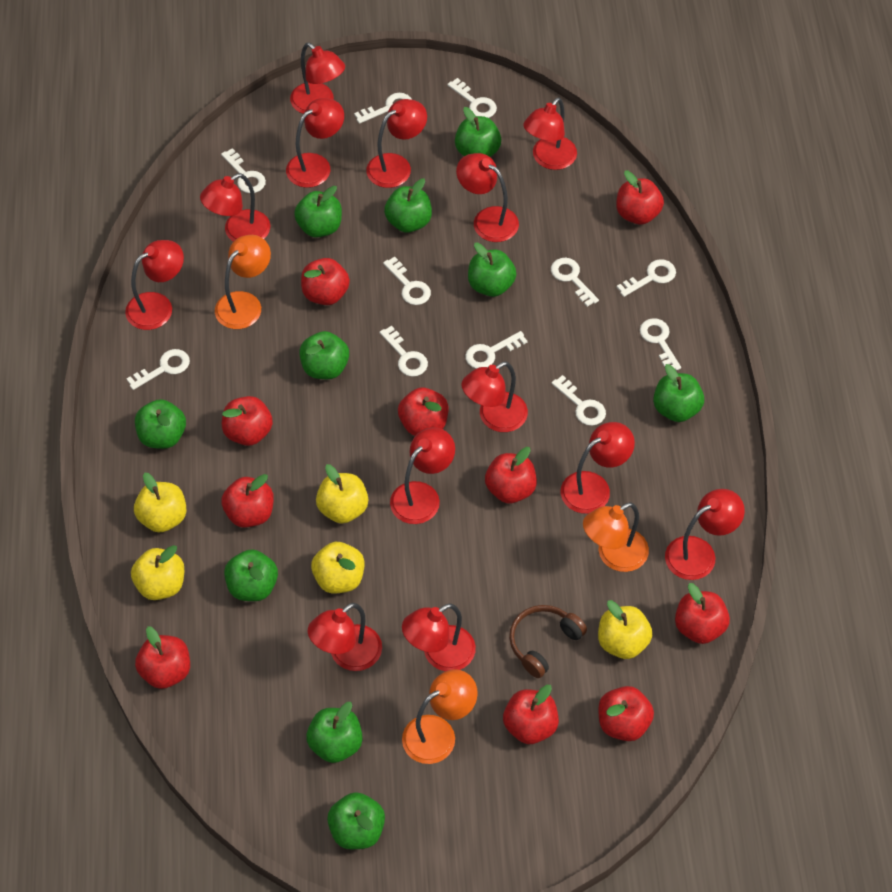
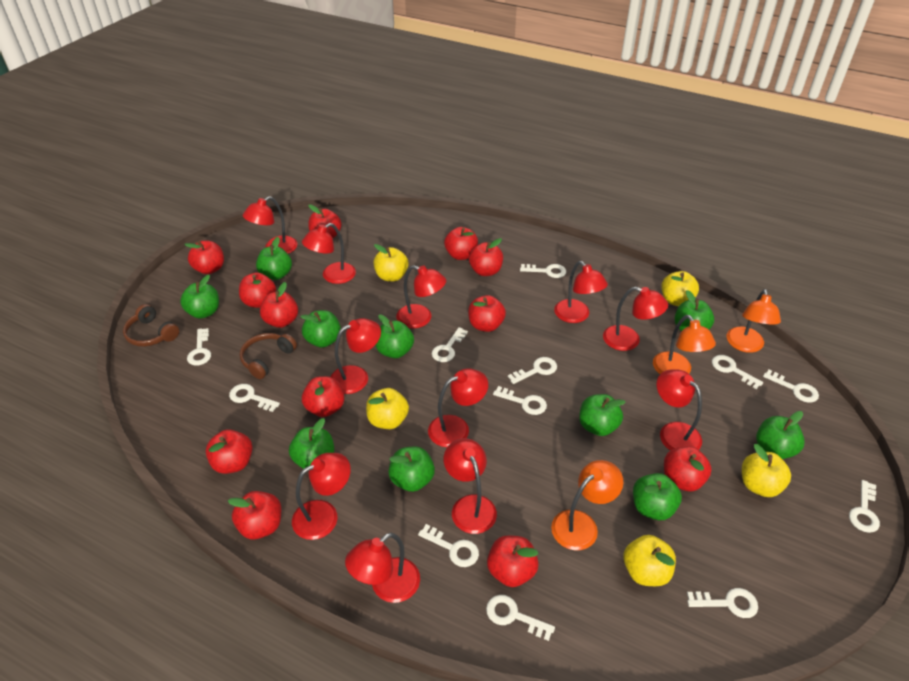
brown headphones: [509,605,587,678] = 1 -> [123,304,179,347] [240,333,297,379] = 2
red apple: [135,626,190,689] [221,474,274,528] [222,396,273,446] [301,258,350,305] [398,387,448,436] [485,447,537,503] [503,685,559,744] [598,686,654,741] [616,171,664,225] [675,583,730,644] = 10 -> [184,241,224,274] [206,430,253,474] [228,491,281,539] [239,272,276,308] [260,282,298,328] [302,376,344,417] [308,204,341,238] [444,227,478,260] [468,295,506,332] [469,238,503,276] [487,535,539,587] [664,446,712,491] = 12
red lamp: [125,240,184,330] [200,173,270,242] [286,98,344,188] [290,42,345,114] [308,603,382,671] [366,99,427,188] [390,427,455,524] [402,603,476,671] [456,153,519,242] [461,362,528,432] [523,97,577,170] [560,422,635,514] [665,489,745,580] = 13 -> [243,196,297,254] [292,453,351,540] [302,223,356,284] [331,318,381,394] [345,533,420,603] [396,265,446,328] [428,368,488,447] [444,438,497,534] [554,261,608,323] [603,287,668,351] [657,369,702,451] = 11
white key: [127,349,190,390] [221,148,266,193] [354,93,412,124] [380,326,428,377] [383,257,431,305] [447,78,497,118] [465,331,528,369] [551,258,599,307] [551,375,606,426] [617,259,676,297] [640,318,681,370] = 11 -> [187,328,211,366] [229,384,280,412] [418,524,479,567] [432,327,468,362] [486,595,555,641] [493,386,547,415] [508,357,557,384] [520,264,566,278] [687,588,758,618] [712,355,763,389] [763,369,819,403] [849,480,880,533] = 12

